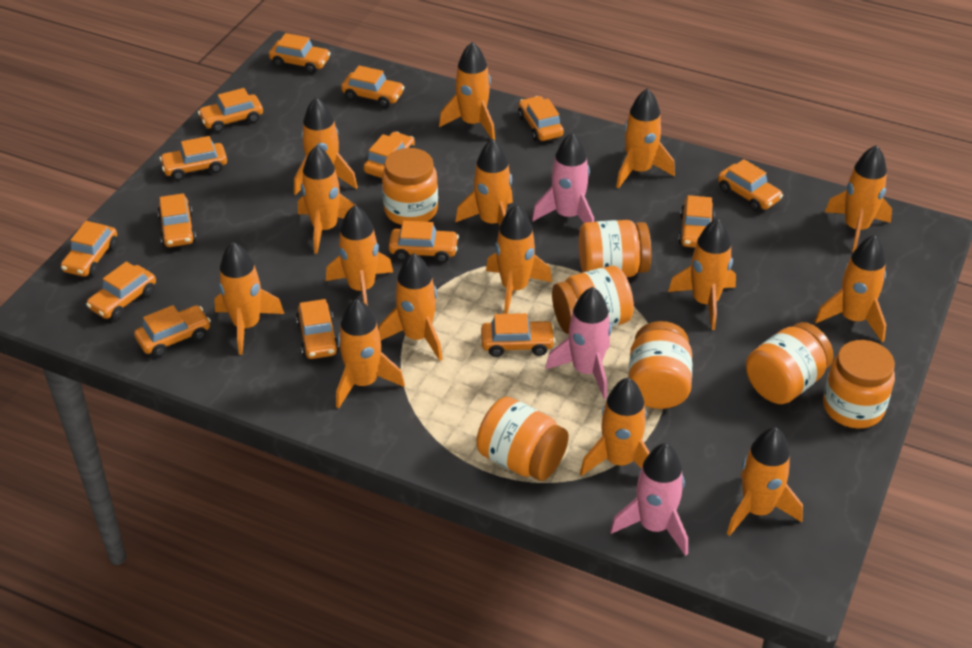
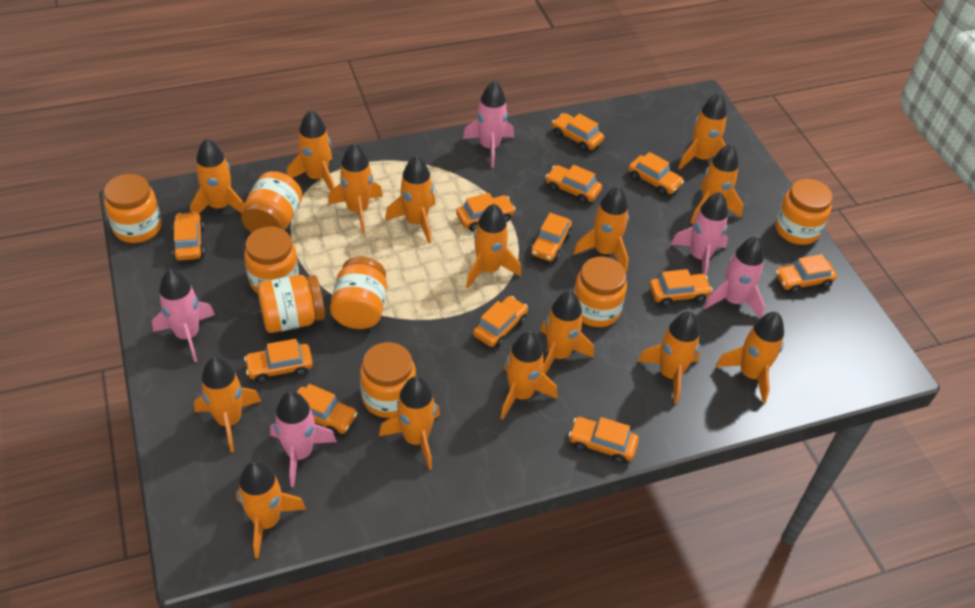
orange car: [61,221,118,277] [86,262,156,320] [134,305,211,357] [158,193,196,247] [159,136,227,180] [198,88,263,132] [269,33,331,73] [296,299,339,359] [341,66,404,108] [363,132,415,178] [389,221,459,263] [481,313,555,357] [518,96,564,141] [678,195,715,248] [718,159,783,211] = 15 -> [172,212,204,261] [244,339,313,383] [297,384,358,436] [456,193,516,231] [473,296,528,348] [530,213,572,261] [545,165,602,204] [552,113,604,152] [569,417,639,464] [628,152,684,196] [649,269,713,307] [776,254,837,294] = 12
orange jar: [382,148,438,225] [476,397,569,481] [552,266,634,334] [579,220,651,277] [628,321,692,409] [746,322,834,404] [823,340,895,429] = 7 -> [104,174,162,243] [241,171,303,233] [244,227,299,294] [257,275,325,333] [330,256,387,329] [360,342,416,418] [574,257,627,327] [775,179,833,245] = 8
pink rocket: [532,132,594,223] [546,287,612,399] [610,443,688,556] = 3 -> [152,269,215,362] [270,391,337,487] [463,80,514,168] [671,192,728,276] [703,236,765,318] = 5

